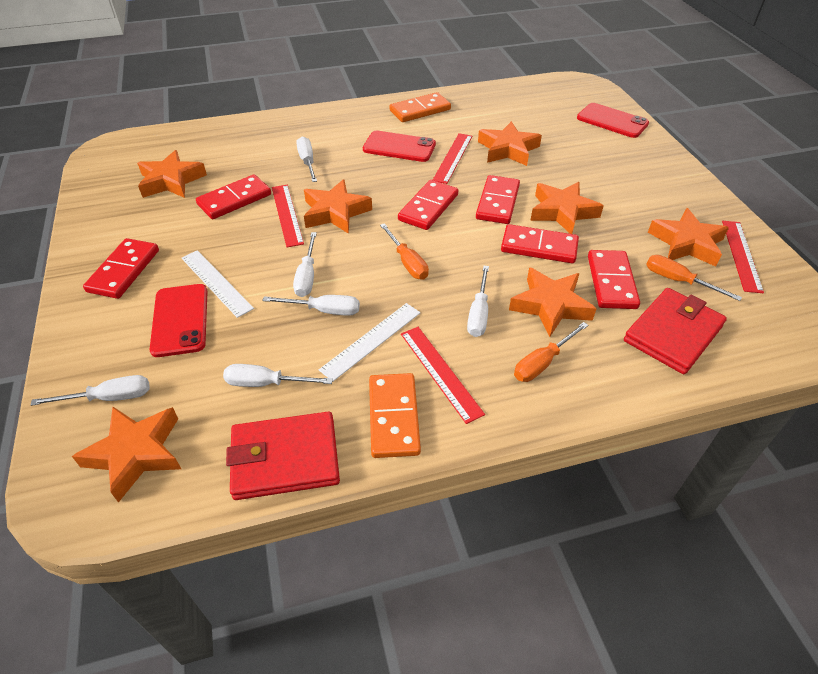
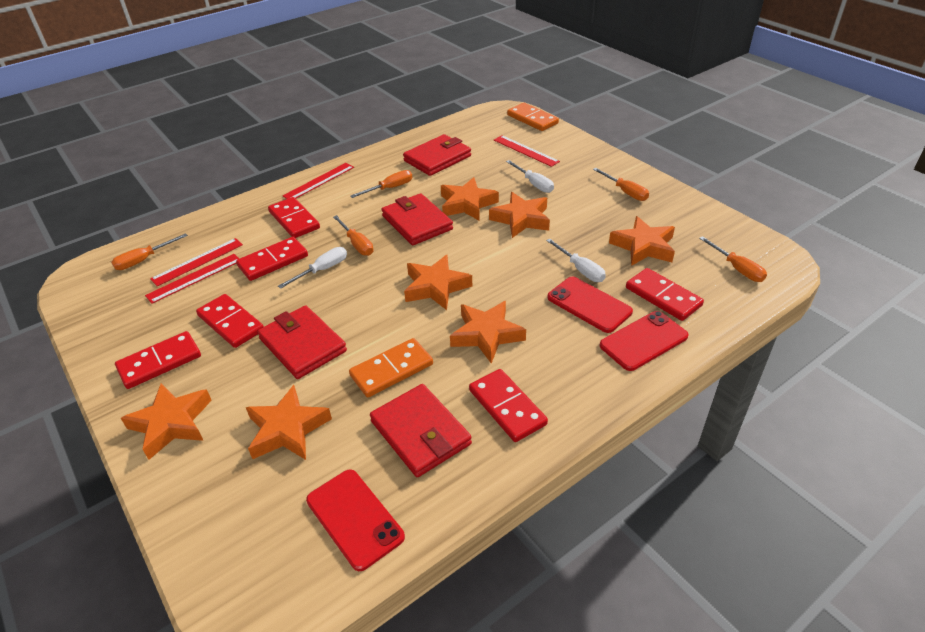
orange screwdriver: [380,223,429,280] [514,322,588,382] [646,255,742,301] = 3 -> [111,233,188,270] [333,215,374,256] [351,170,412,198] [593,168,649,201] [699,236,767,282] = 5
red wallet: [226,411,340,500] [624,288,727,374] = 2 -> [257,305,347,379] [370,384,472,477] [381,193,453,245] [403,134,471,176] = 4
white ruler: [182,250,254,318] [319,303,421,382] = 2 -> none = 0
white screwdriver: [31,375,150,406] [223,364,333,387] [262,295,360,316] [293,232,317,297] [296,137,317,182] [467,266,489,337] = 6 -> [278,247,347,289] [506,160,554,193] [546,239,606,282] = 3

